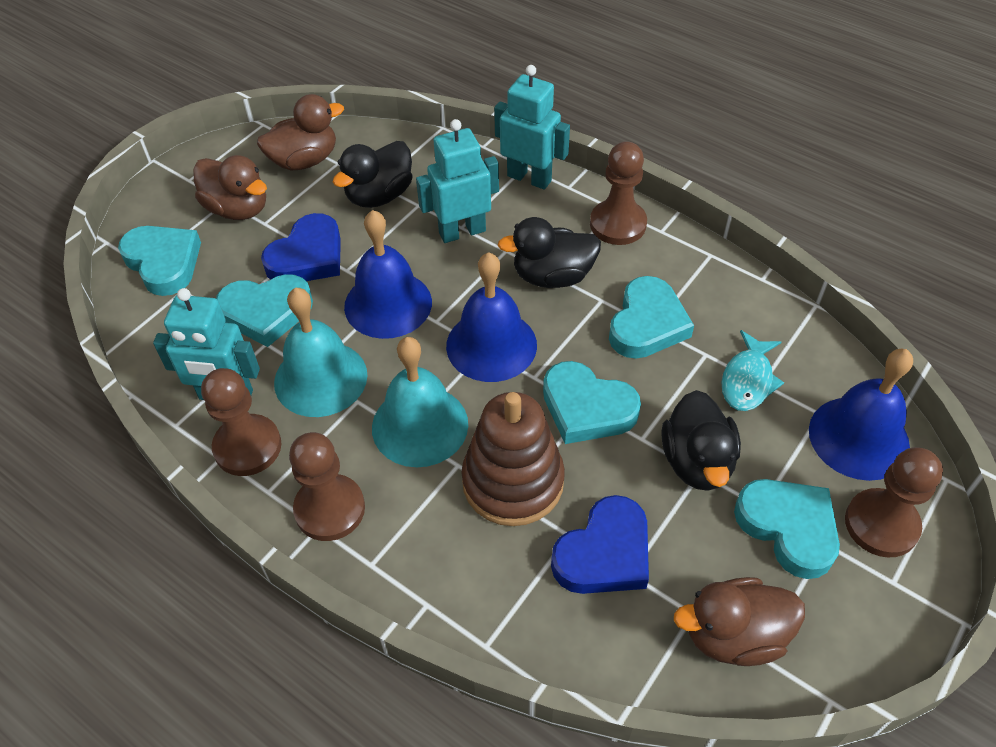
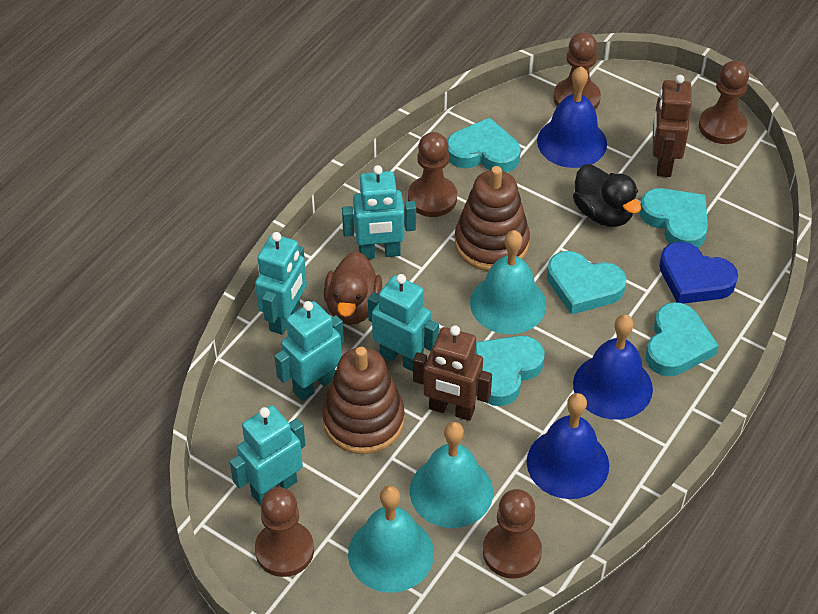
black duck: [333,141,413,208] [498,217,601,288] [662,390,741,491] = 3 -> [573,164,641,227] = 1
blue heart: [261,213,341,281] [551,495,649,594] = 2 -> [659,242,738,304] = 1
brown duck: [193,155,267,220] [257,94,344,170] [674,577,805,666] = 3 -> [324,252,382,325] = 1
brown pawn: [201,368,282,476] [289,432,365,541] [590,141,647,245] [845,447,943,557] = 4 -> [255,487,314,577] [408,132,457,217] [483,489,542,579] [553,32,601,110] [699,60,749,144] = 5
brown robot: none = 0 -> [413,325,492,421] [653,75,692,177] = 2
brown stacking toy: [461,392,565,526] = 1 -> [322,347,405,454] [455,166,530,271] = 2
turquoise bell: [274,287,367,417] [372,337,468,467] = 2 -> [348,486,434,593] [410,422,493,528] [470,230,546,334] = 3
turquoise fish: [721,330,784,411] = 1 -> none = 0
turquoise robot: [153,288,260,400] [416,119,499,243] [494,65,570,190] = 3 -> [230,405,305,505] [255,232,307,335] [275,301,344,401] [342,165,416,259] [368,274,439,372] = 5

